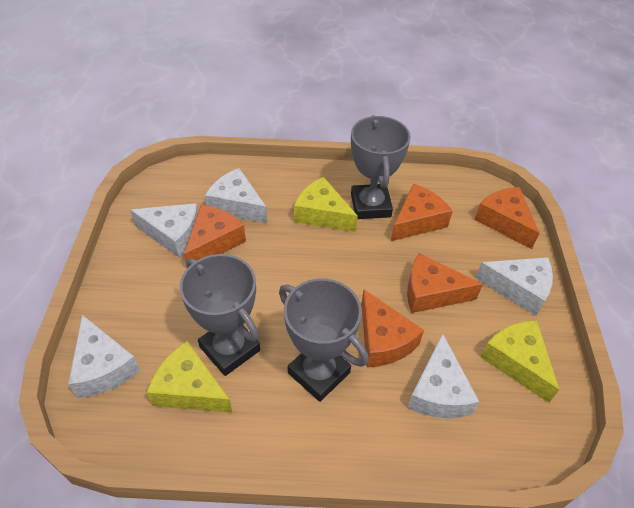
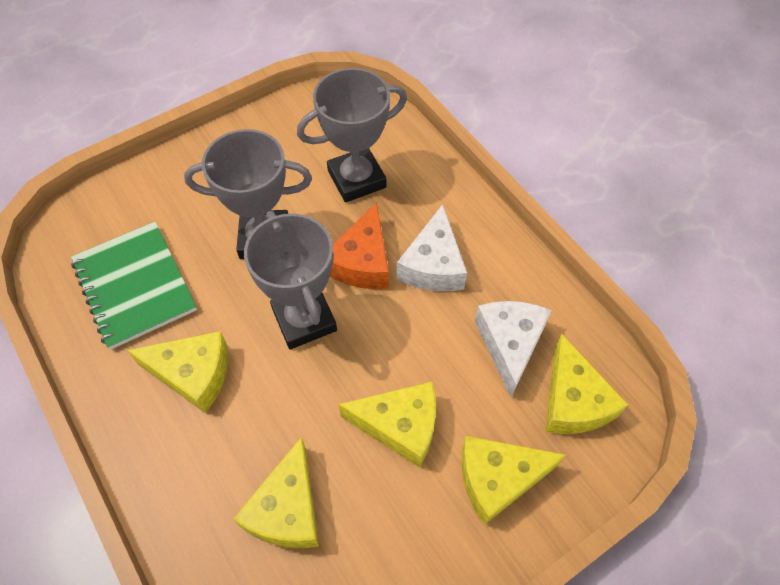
green notebook: none = 0 -> [71,222,197,350] = 1
orange cheese: [184,205,246,261] [361,290,424,367] [391,183,453,241] [407,253,483,313] [474,187,540,249] = 5 -> [330,202,389,289] = 1
white cheese: [68,315,141,398] [130,203,198,258] [205,168,267,223] [407,334,479,418] [476,257,553,316] = 5 -> [397,204,467,291] [475,301,552,397] = 2
yellow cheese: [147,341,232,413] [294,177,358,232] [481,320,559,403] = 3 -> [127,331,228,413] [233,437,319,548] [339,382,436,468] [461,436,566,525] [545,334,628,434] = 5

